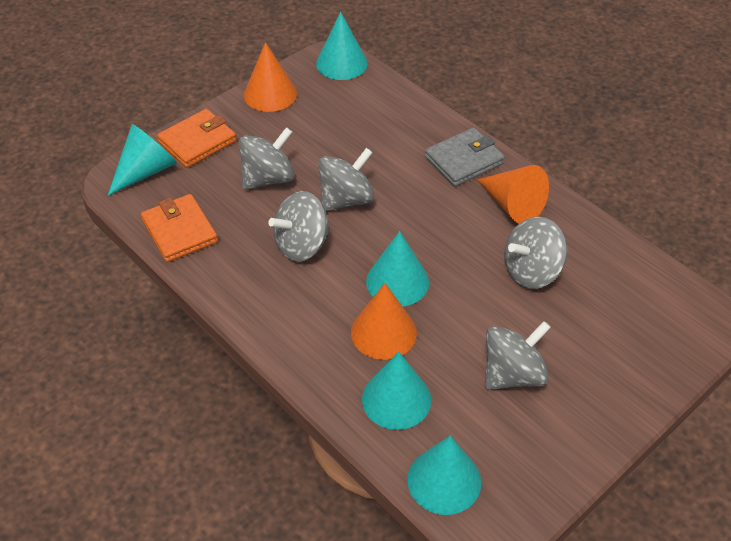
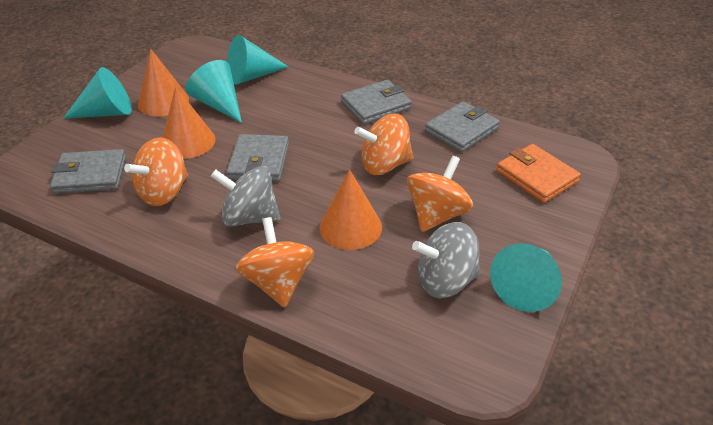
grey spinning top: [239,127,294,190] [268,191,330,262] [318,148,374,211] [485,321,551,390] [504,217,567,289] = 5 -> [211,166,280,227] [412,222,480,298] = 2
grey wallet: [425,127,505,187] = 1 -> [50,149,126,194] [226,134,289,182] [341,80,412,124] [425,101,500,152] = 4
orange spinning top: none = 0 -> [124,137,188,206] [235,217,314,308] [354,114,413,175] [407,156,473,232] = 4
orange wallet: [141,194,218,262] [157,109,236,168] = 2 -> [496,144,581,203] = 1
turquoise cone: [108,124,177,196] [316,12,368,80] [362,352,432,430] [366,231,429,306] [407,436,481,515] = 5 -> [63,67,132,119] [186,60,242,123] [227,35,288,85] [490,243,562,312] = 4

